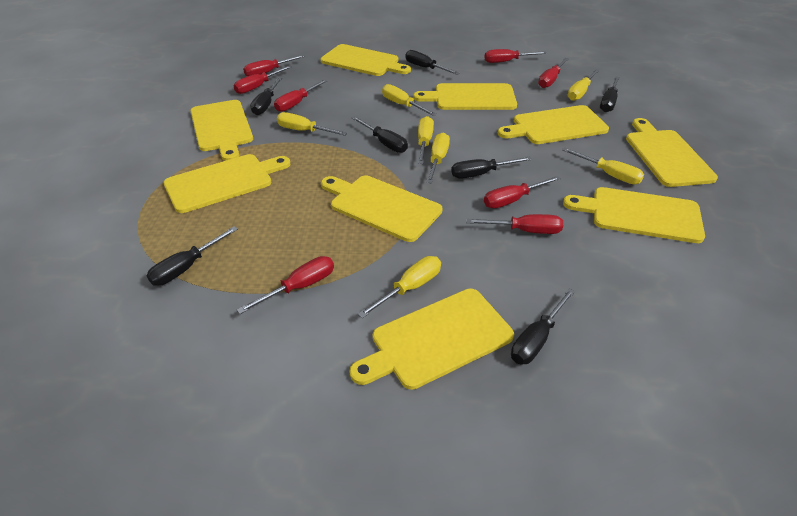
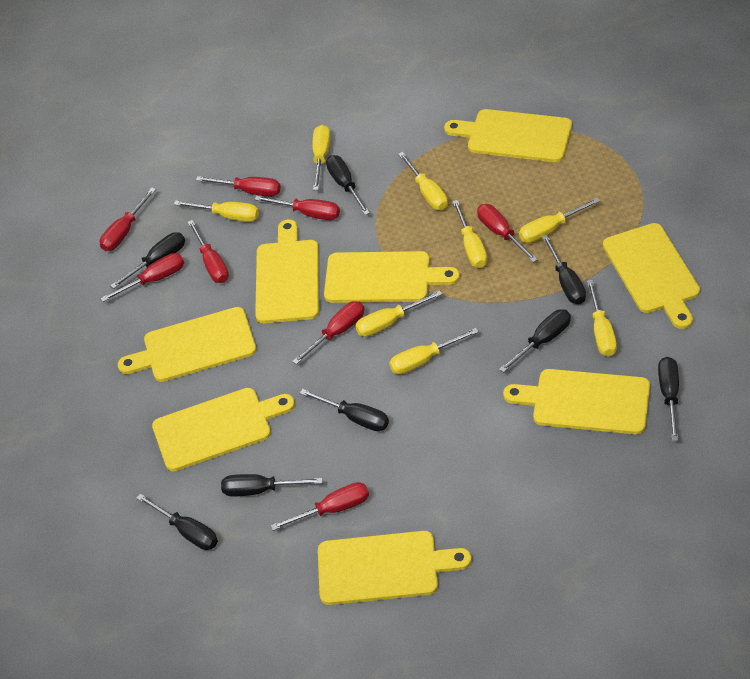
black screwdriver: [146,226,238,286] [250,77,283,115] [352,116,408,153] [406,50,460,75] [451,157,532,179] [511,288,575,365] [600,76,620,112] = 7 -> [110,232,185,289] [136,494,218,550] [221,474,323,496] [300,389,389,431] [326,155,370,215] [499,309,571,373] [542,235,586,304] [658,357,679,441] = 8
yellow cutting board: [163,154,290,213] [190,100,253,161] [320,44,411,76] [321,175,442,242] [349,288,514,390] [413,83,517,110] [498,105,609,144] [563,187,705,243] [626,118,718,187] = 9 -> [118,307,256,382] [152,388,295,471] [255,219,319,323] [318,531,471,605] [324,251,460,303] [444,109,572,162] [503,369,650,434] [603,223,700,329] = 8
yellow screwdriver: [277,112,347,136] [358,256,441,318] [382,84,437,116] [418,116,434,164] [426,133,450,183] [562,147,644,184] [567,69,600,101] = 7 -> [174,200,259,222] [312,125,330,190] [355,290,442,337] [389,328,479,374] [398,152,448,210] [452,200,487,268] [519,198,600,243] [587,280,617,357] = 8

